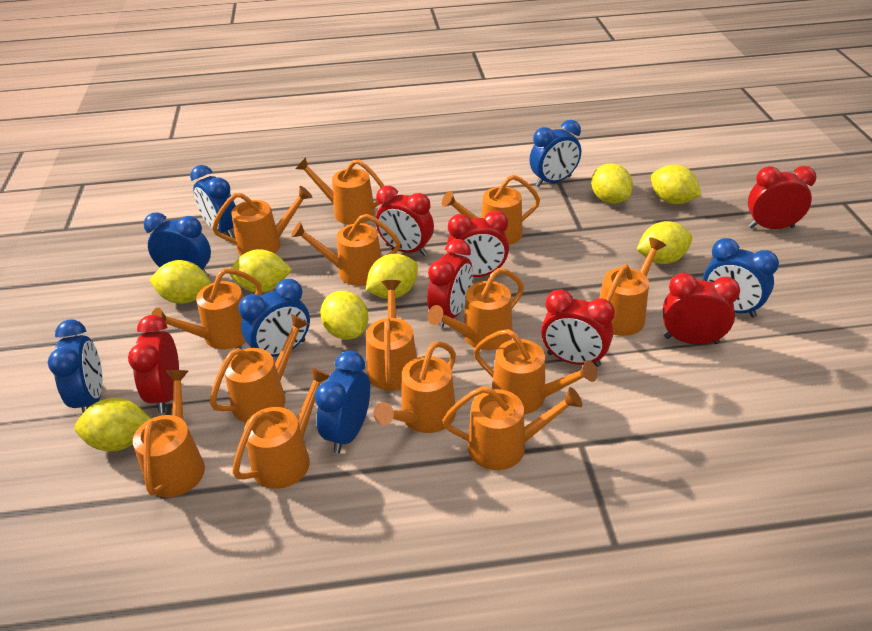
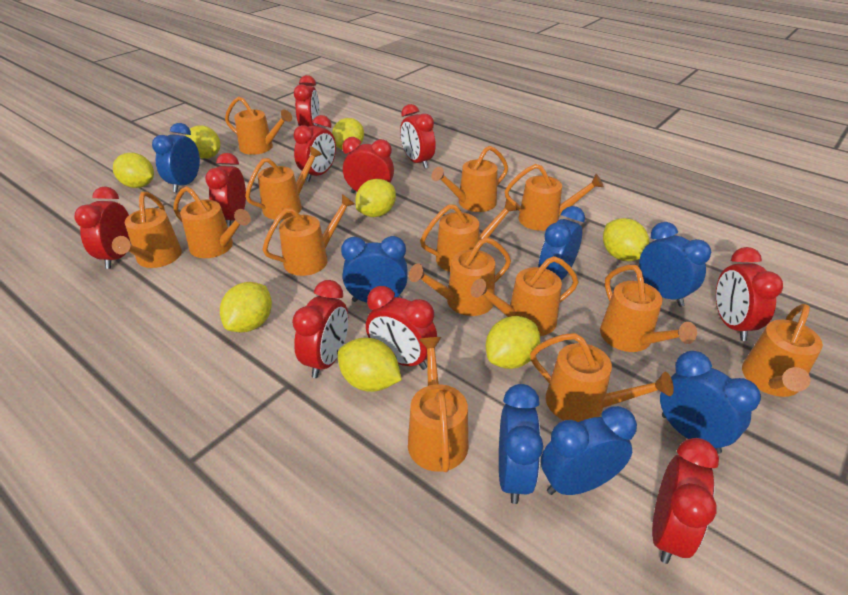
red clock: [128,315,179,413] [376,186,434,256] [427,239,473,327] [447,210,509,277] [541,289,615,367] [663,273,740,344] [748,166,816,229] = 7 -> [74,186,131,269] [205,153,246,228] [292,280,348,378] [294,75,320,127] [294,115,336,182] [342,137,394,193] [366,286,437,370] [400,104,436,169] [652,438,719,564] [716,247,783,341] = 10

